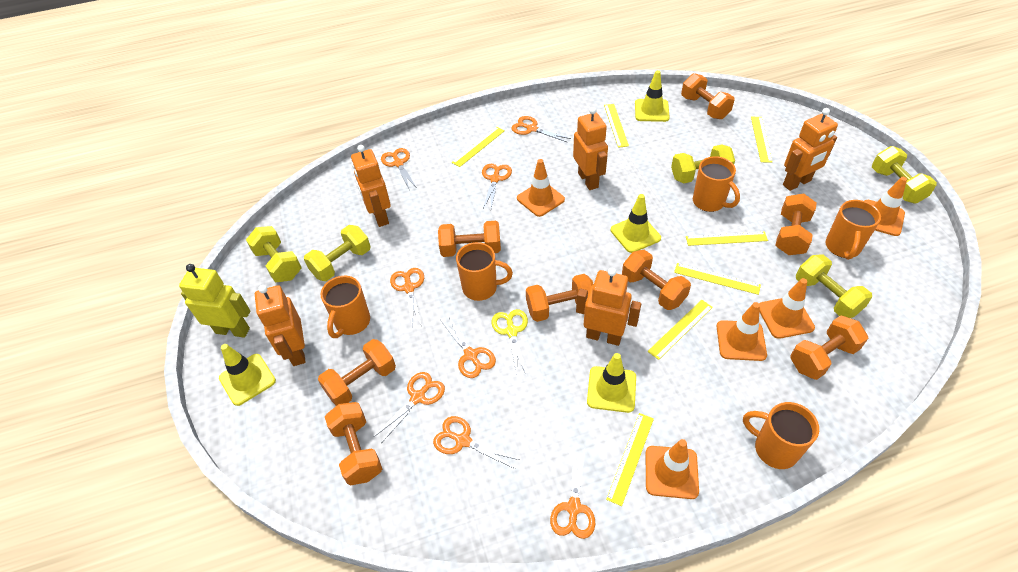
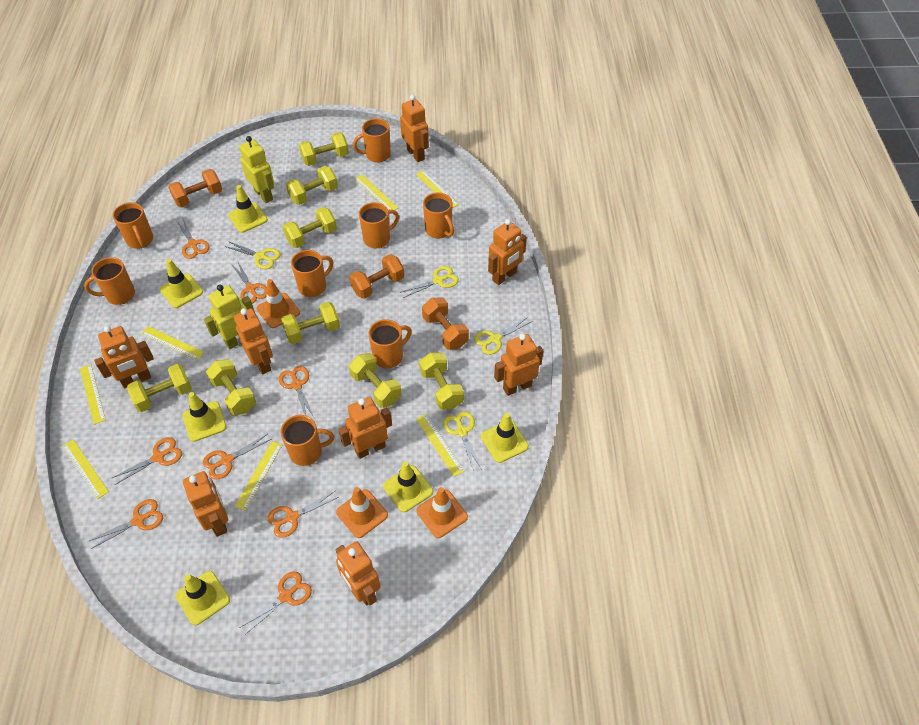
orange dumbbell: [318,339,396,406] [325,402,382,485] [438,221,501,257] [526,274,594,322] [622,250,691,310] [681,73,734,119] [775,193,817,255] [790,316,868,380] = 8 -> [168,169,222,207] [349,254,404,299] [422,297,469,350] = 3
orange mug: [321,276,370,338] [456,242,513,301] [693,156,740,212] [743,402,819,469] [826,200,881,260] = 5 -> [84,257,135,305] [113,202,153,249] [281,415,334,466] [291,250,333,297] [353,118,391,162] [359,202,399,249] [368,319,411,368] [423,192,454,238] = 8
orange robot: [255,285,306,366] [351,145,391,227] [573,107,608,190] [576,268,641,346] [783,108,838,191] = 5 -> [94,326,154,389] [183,471,228,537] [234,308,273,374] [336,541,381,606] [338,397,392,459] [400,95,429,162] [488,219,527,285] [494,334,543,396] = 8
orange traffic cone: [517,159,565,217] [645,439,699,499] [717,302,767,361] [759,278,815,339] [864,177,907,236] = 5 -> [256,279,300,328] [336,487,388,538] [417,487,468,538] = 3
yellow dumbbell: [246,226,302,282] [304,225,371,281] [671,145,735,184] [796,255,872,318] [872,146,937,204] = 5 -> [127,364,192,412] [206,359,256,415] [281,302,340,344] [283,207,337,248] [286,166,338,205] [299,132,349,166] [349,353,401,408] [419,353,464,410] = 8
yellow robot: [179,264,250,338] = 1 -> [204,285,255,349] [239,136,274,203] = 2
yellow scissors: [492,309,528,376] = 1 -> [224,241,281,269] [400,266,459,298] [443,411,482,471] [474,317,532,355] = 4
yellow traffic cone: [219,344,276,406] [587,353,636,413] [611,194,661,253] [635,70,670,122] = 4 -> [160,259,203,308] [175,571,230,625] [183,392,227,442] [228,185,268,233] [383,461,433,512] [481,413,529,463] = 6

